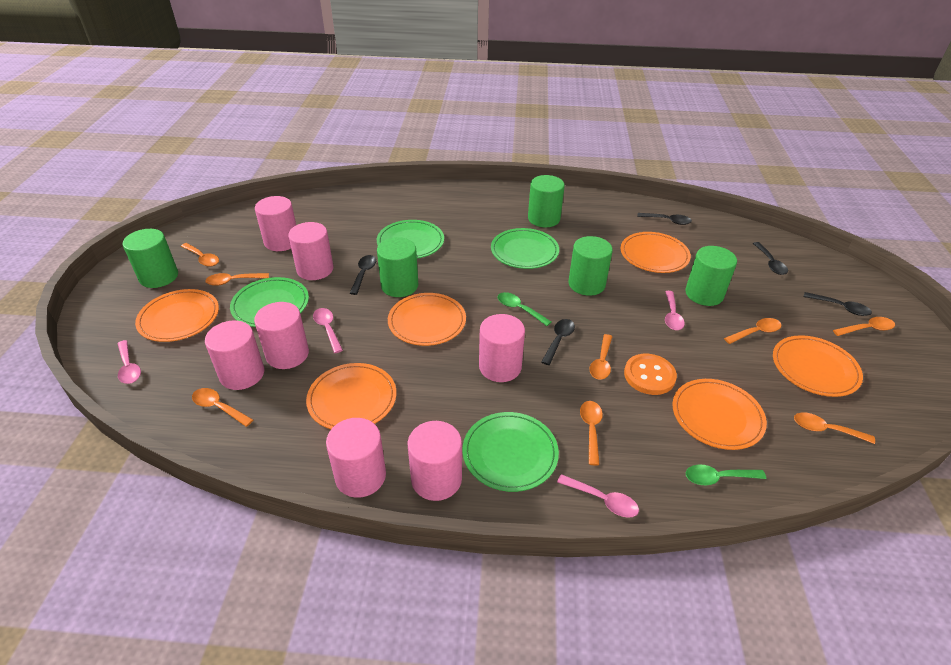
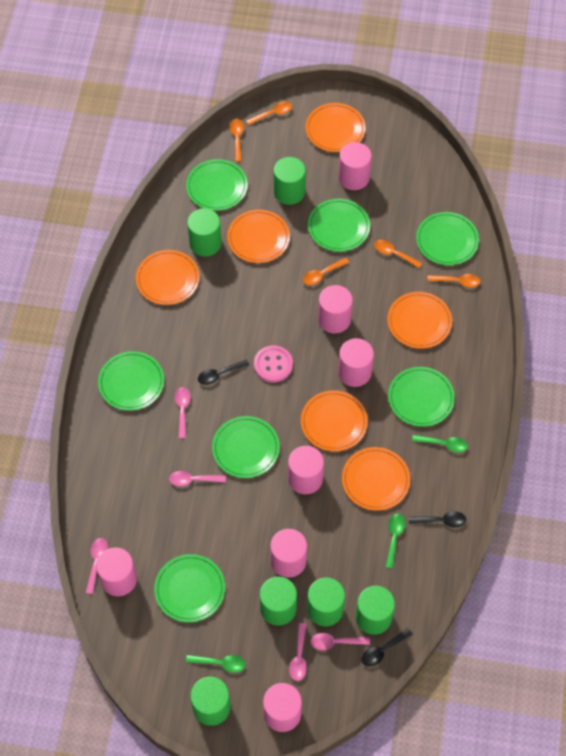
black spoon: [350,255,376,295] [541,319,575,365] [637,213,692,225] [753,242,788,275] [803,292,872,316] = 5 -> [198,360,249,385] [361,628,413,666] [409,511,466,527] = 3
green cylinder: [123,229,178,288] [377,237,418,297] [528,175,565,227] [568,236,613,296] [685,246,737,306] = 5 -> [187,208,222,257] [190,677,231,726] [260,577,297,626] [273,157,306,205] [307,577,345,626] [356,586,395,635] = 6
green plate: [230,277,309,327] [377,220,444,258] [462,412,559,492] [491,228,559,269] = 4 -> [98,351,164,411] [154,554,225,622] [186,159,248,211] [212,416,280,478] [308,199,370,252] [388,367,455,427] [416,212,479,265] = 7
green spoon: [498,292,551,326] [686,465,766,485] = 2 -> [186,655,246,673] [385,514,406,569] [412,435,468,453] = 3
orange button: [624,354,677,395] = 1 -> none = 0
orange spoon: [181,243,219,267] [192,388,253,427] [205,273,269,286] [580,401,603,466] [589,334,612,380] [724,318,781,344] [794,413,875,444] [833,317,895,336] = 8 -> [229,119,244,162] [246,101,292,125] [303,258,350,285] [374,240,422,268] [427,274,481,287] = 5
pink button: none = 0 -> [254,345,293,382] = 1
pink spoon: [118,340,141,384] [313,308,343,353] [557,474,639,518] [665,291,685,330] = 4 -> [86,538,108,594] [169,471,226,486] [174,387,191,438] [289,623,307,681] [310,633,370,650] = 5

